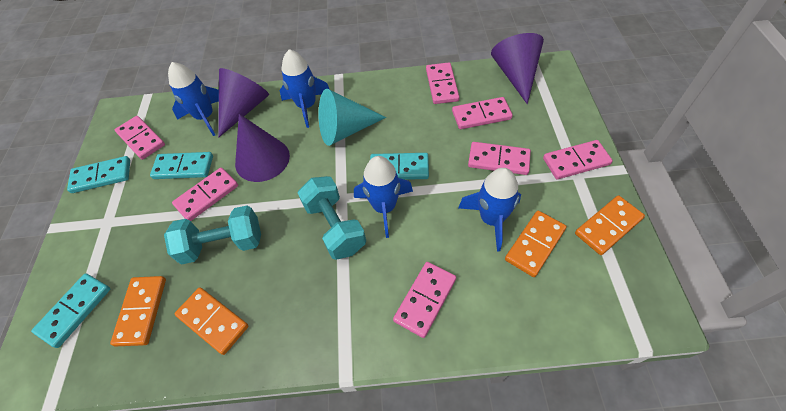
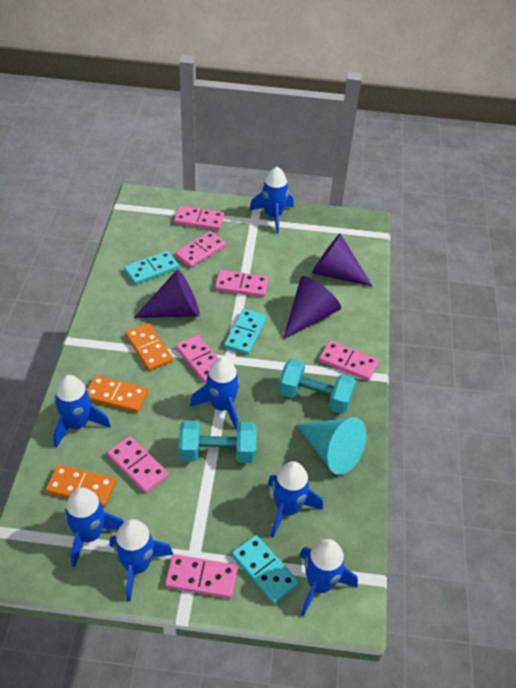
blue rocket: [168,62,219,136] [279,49,329,128] [354,156,413,238] [458,168,521,252] = 4 -> [53,375,111,448] [64,487,124,568] [109,519,173,602] [190,357,240,430] [249,167,294,233] [268,461,323,538] [300,539,358,617] = 7
orange domino: [110,276,166,347] [175,287,248,355] [505,211,567,277] [575,195,645,255] = 4 -> [46,464,116,507] [87,375,148,413] [125,323,173,371] = 3
turquoise domino: [31,273,110,348] [67,156,130,193] [150,152,213,179] [370,153,429,180] = 4 -> [124,251,179,285] [224,309,267,355] [232,535,299,604] = 3

